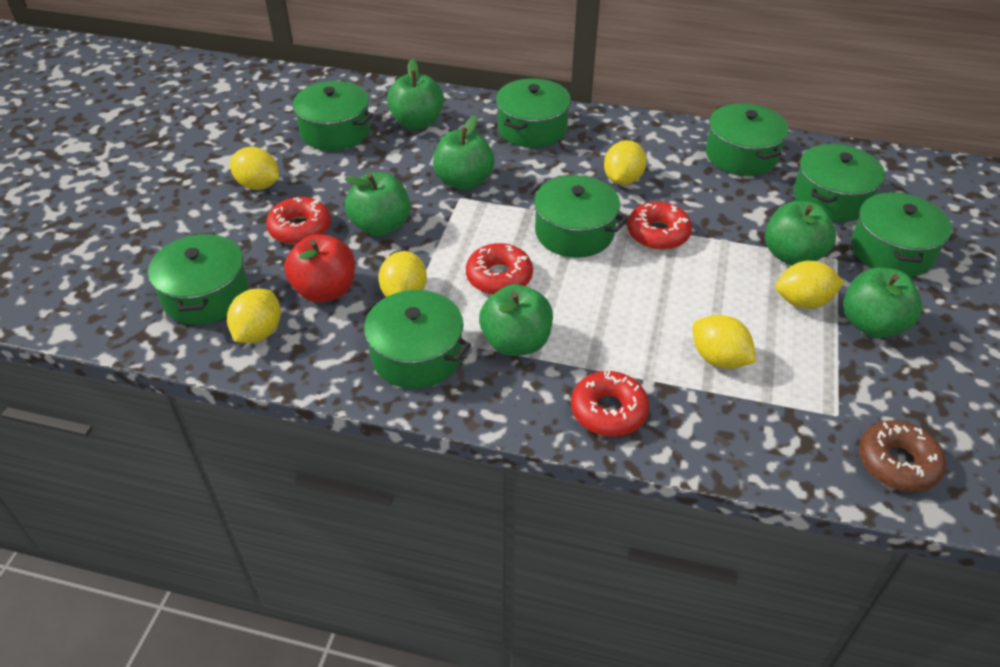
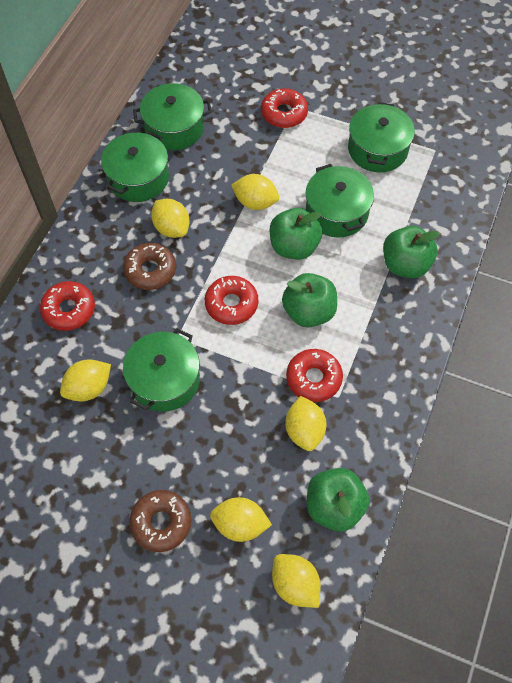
brown donut: [859,420,946,492] = 1 -> [123,243,176,290] [129,490,191,552] = 2
green apple: [345,173,410,236] [387,59,444,130] [433,116,495,190] [479,284,553,356] [765,201,836,266] [843,267,922,338] = 6 -> [270,208,323,260] [282,273,337,327] [307,468,370,531] [383,226,440,278] = 4
green pot: [148,233,249,325] [290,81,374,151] [359,290,471,389] [496,78,571,148] [528,175,627,258] [706,103,789,176] [793,144,885,222] [851,191,952,277] = 8 -> [101,131,169,202] [123,328,200,412] [133,83,212,150] [306,164,374,238] [348,102,415,172] = 5
red apple: [284,234,355,302] = 1 -> none = 0

